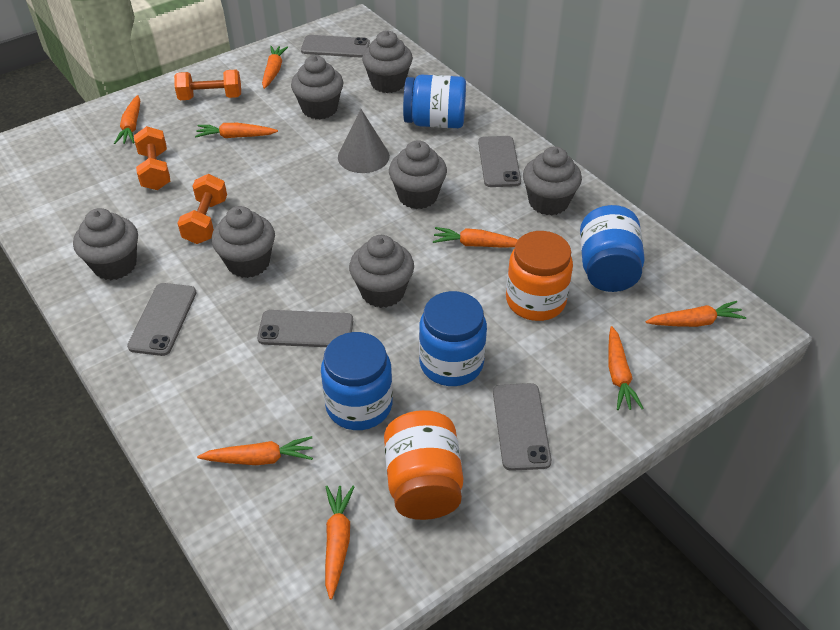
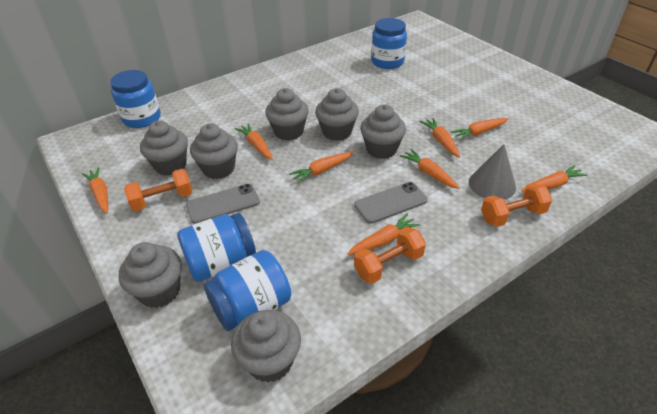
grey phone: [127,283,197,356] [257,310,353,347] [301,35,370,58] [478,136,521,187] [493,383,552,471] = 5 -> [186,184,260,224] [354,182,428,224] = 2
orange jar: [384,410,463,520] [506,231,573,321] = 2 -> none = 0

